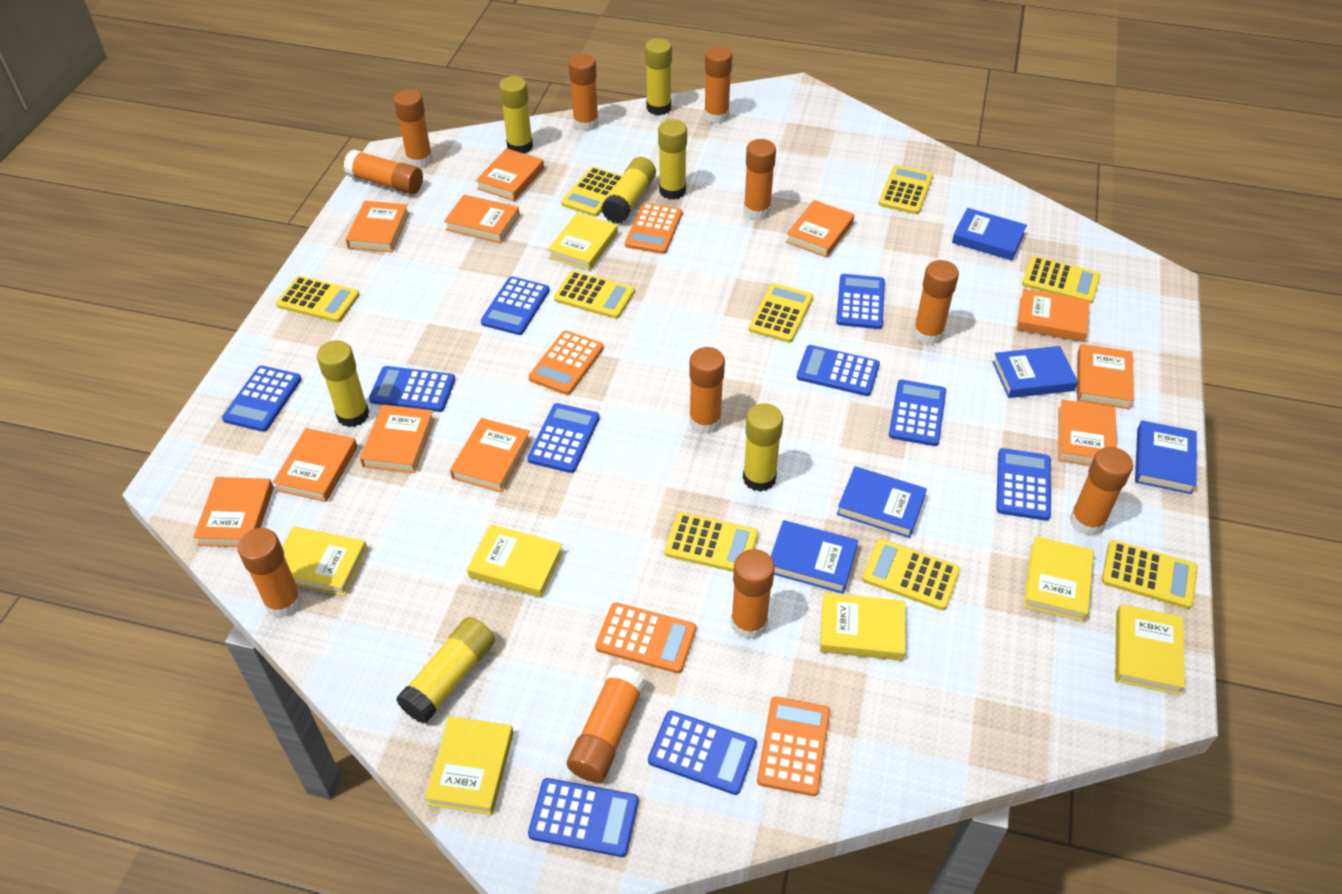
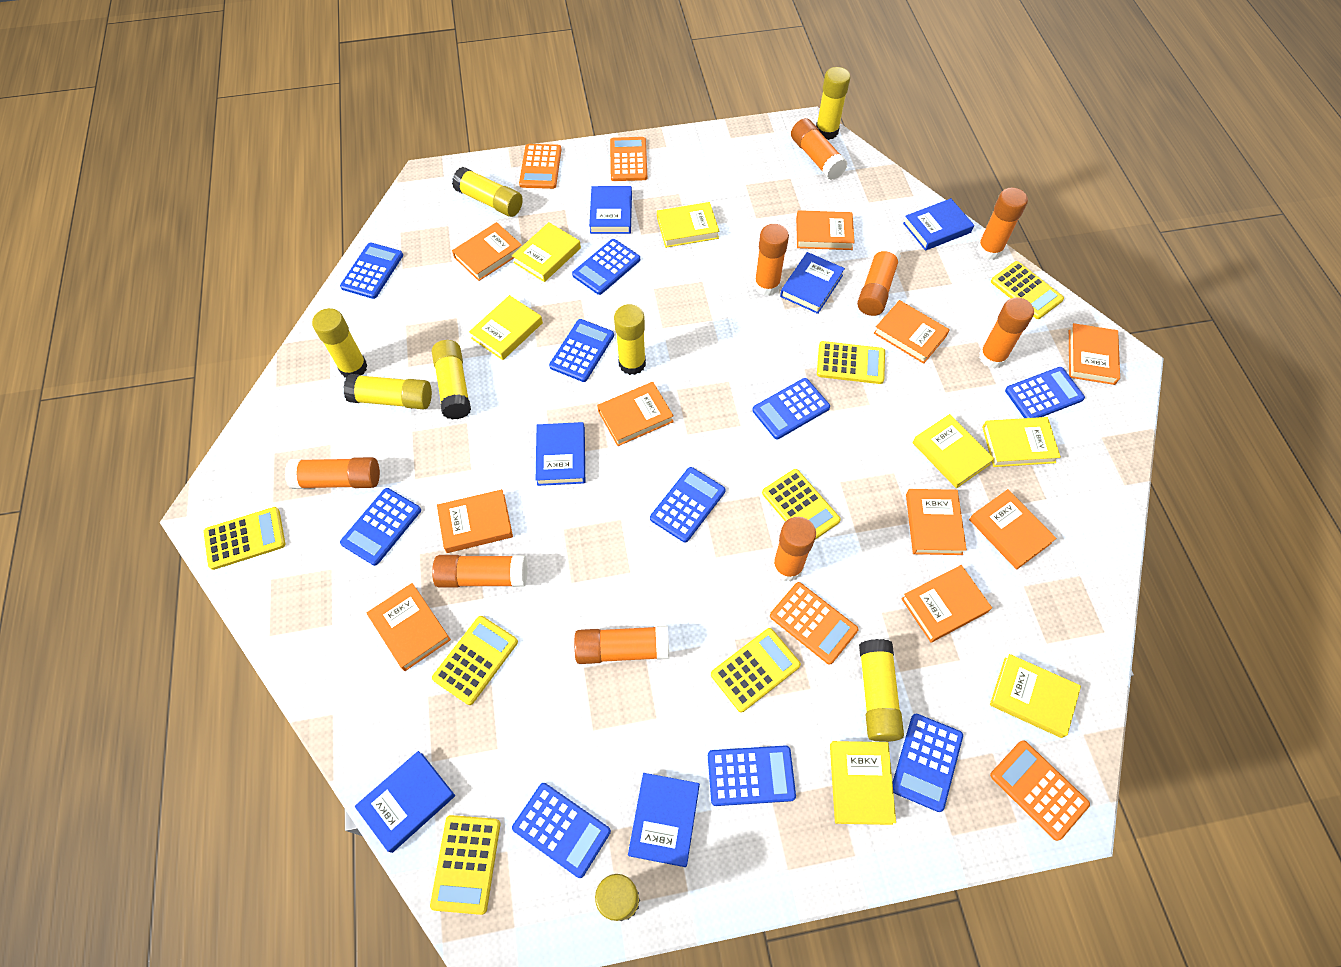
blue book: [770,520,858,594] [837,466,927,538] [952,208,1027,260] [992,346,1078,398] [1135,420,1197,494] = 5 -> [354,751,455,853] [536,422,585,486] [589,186,632,234] [628,773,700,867] [780,252,845,314] [903,198,974,251] = 6
orange book: [193,477,274,547] [273,428,358,502] [346,201,409,253] [360,405,435,473] [444,195,520,243] [450,418,531,493] [476,148,544,201] [786,200,854,258] [1017,289,1090,342] [1058,399,1117,466] [1077,344,1134,409] = 11 -> [367,583,451,671] [437,489,513,553] [452,222,522,281] [597,382,674,446] [796,210,855,250] [874,300,950,364] [901,565,992,642] [906,489,967,555] [969,489,1057,570] [1069,323,1120,385] = 10
orange glue stick: [237,528,303,618] [344,150,423,195] [394,89,433,168] [567,665,646,782] [568,54,599,131] [689,347,725,434] [704,46,732,124] [731,549,775,639] [743,139,776,220] [913,260,959,345] [1070,447,1133,536] = 11 -> [285,457,380,489] [432,555,527,588] [574,626,669,664] [754,224,789,296] [773,517,816,582] [791,118,848,180] [857,244,901,316] [977,188,1028,260] [979,298,1034,369] = 9
yellow calculator: [276,276,360,322] [554,271,635,319] [561,167,622,217] [665,512,758,572] [749,283,813,343] [862,539,960,610] [879,165,933,214] [1022,256,1101,304] [1102,540,1198,609] = 9 -> [204,507,285,570] [430,815,500,915] [432,616,518,705] [711,628,801,712] [762,469,841,539] [817,341,885,384] [991,261,1064,319] = 7
yellow glue stick: [317,340,369,427] [396,617,495,724] [499,76,533,154] [601,157,656,224] [645,38,672,115] [658,119,687,200] [743,403,783,492] = 7 -> [312,308,368,377] [344,374,432,409] [432,340,471,419] [452,167,523,217] [595,874,640,921] [614,304,646,375] [816,67,850,140] [859,639,904,742] = 8

